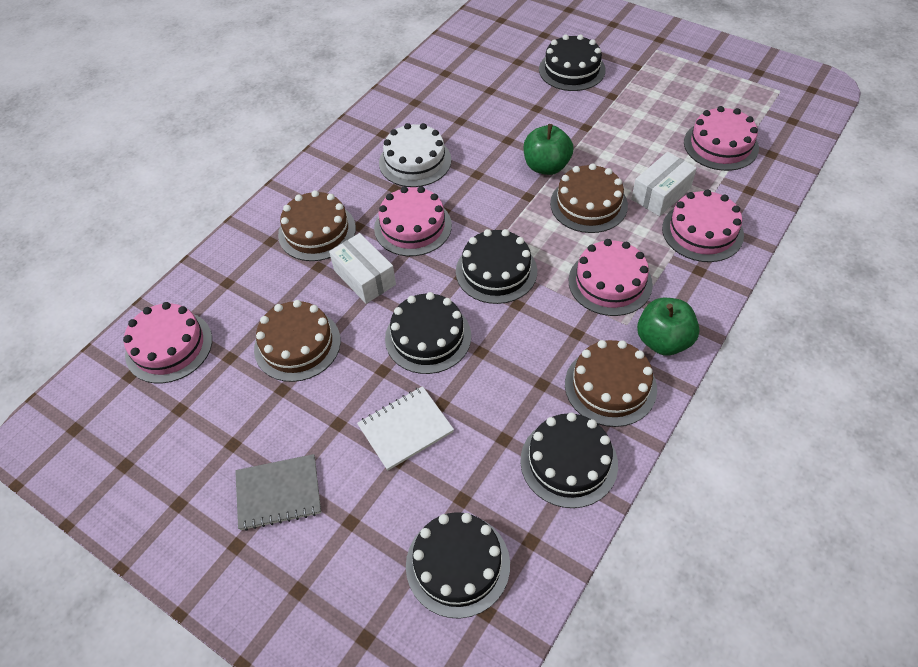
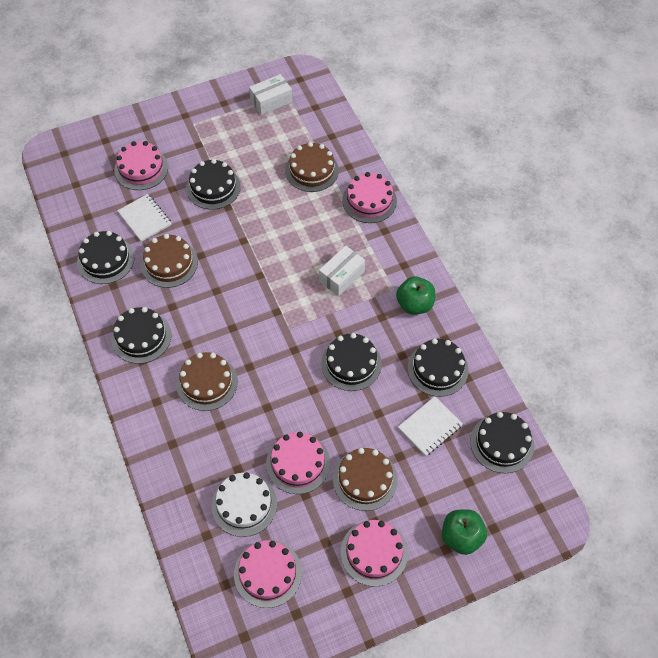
black cake: [385,292,471,374] [406,512,510,619] [456,229,537,304] [520,412,618,508] [539,34,606,91] = 5 -> [77,231,134,284] [111,307,171,364] [186,159,241,210] [321,333,382,391] [408,339,468,397] [470,412,534,473] = 6
grey notebook: [235,454,321,531] = 1 -> none = 0
white notebook: [357,386,454,471] = 1 -> [117,194,172,242] [398,396,463,456] = 2

